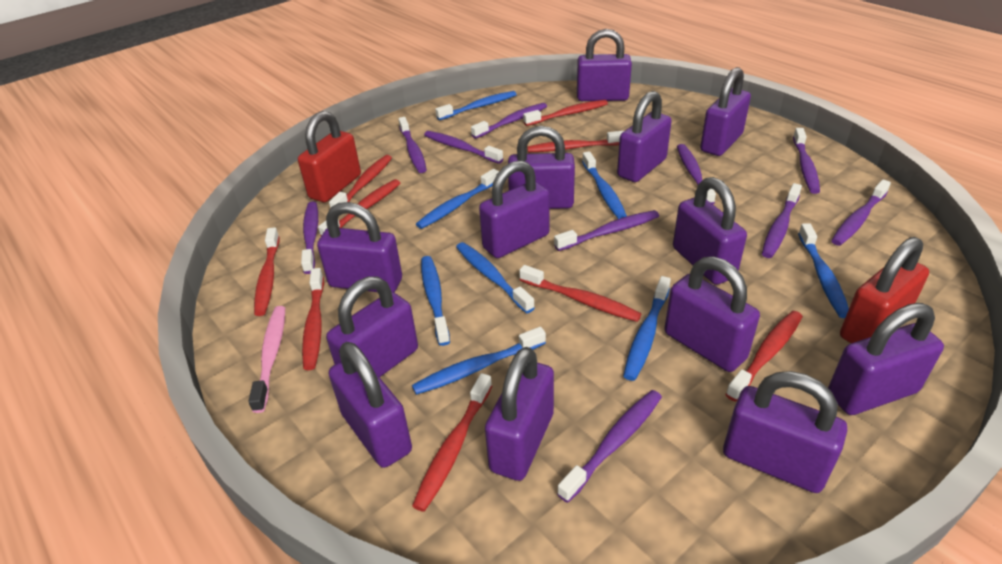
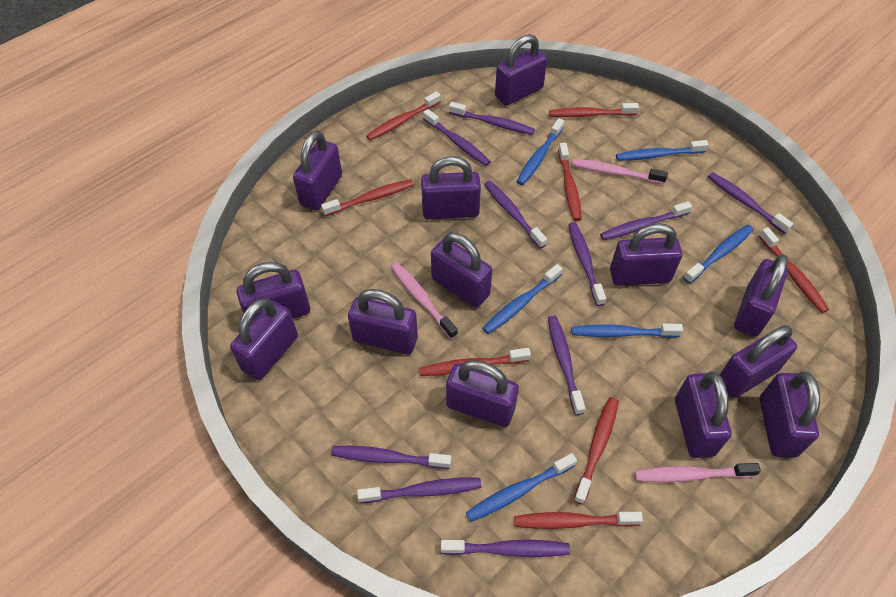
blue toothbrush: [412,327,546,395] [416,169,499,229] [421,256,450,346] [435,91,517,120] [456,242,535,313] [582,151,627,219] [623,276,671,381] [798,223,849,318] = 8 -> [466,453,577,522] [482,264,563,334] [517,118,564,185] [571,324,683,338] [616,140,709,161] [684,225,754,283] = 6
pink toothbrush: [248,306,285,413] = 1 -> [391,263,458,339] [572,159,668,184] [635,463,761,482] = 3
red padlock: [298,111,361,202] [840,237,929,343] = 2 -> none = 0
red toothbrush: [254,227,279,316] [302,268,324,370] [318,179,400,236] [329,155,392,208] [412,373,492,512] [519,265,641,322] [523,100,608,126] [527,131,624,152] [725,311,803,402] = 9 -> [321,179,414,216] [366,91,441,141] [419,348,531,376] [514,512,643,529] [549,103,639,117] [558,143,582,221] [574,397,619,505] [759,227,829,313] = 8

